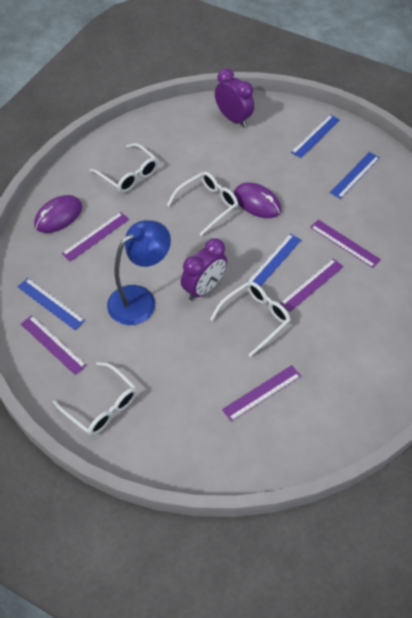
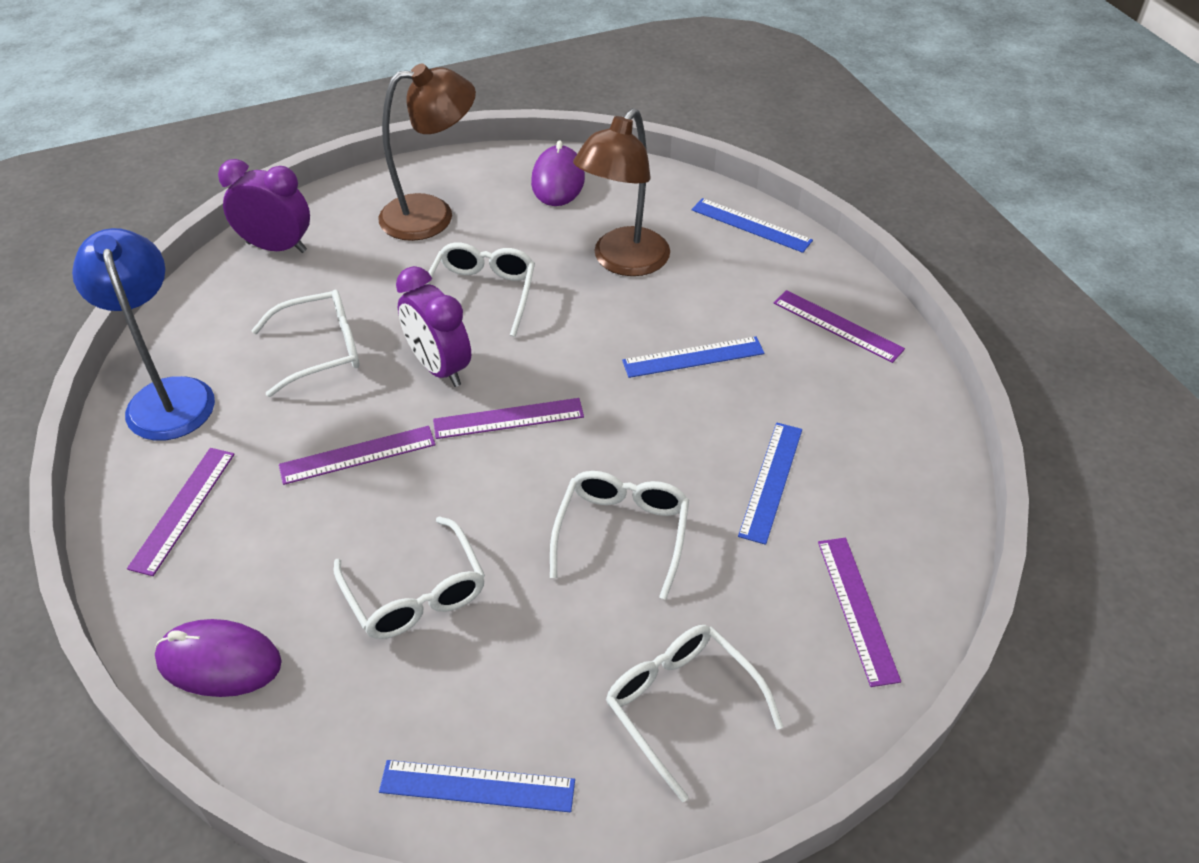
brown lamp: none = 0 -> [379,64,476,241] [573,108,670,276] = 2
white glasses: [53,362,137,436] [90,143,158,193] [167,171,238,236] [210,281,291,357] = 4 -> [251,290,360,397] [333,516,485,639] [427,242,535,337] [550,471,689,600] [606,625,783,802] = 5

